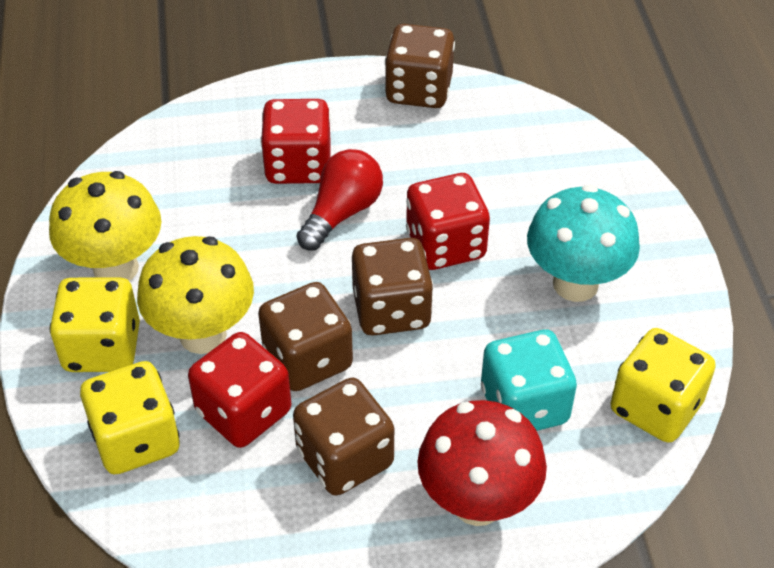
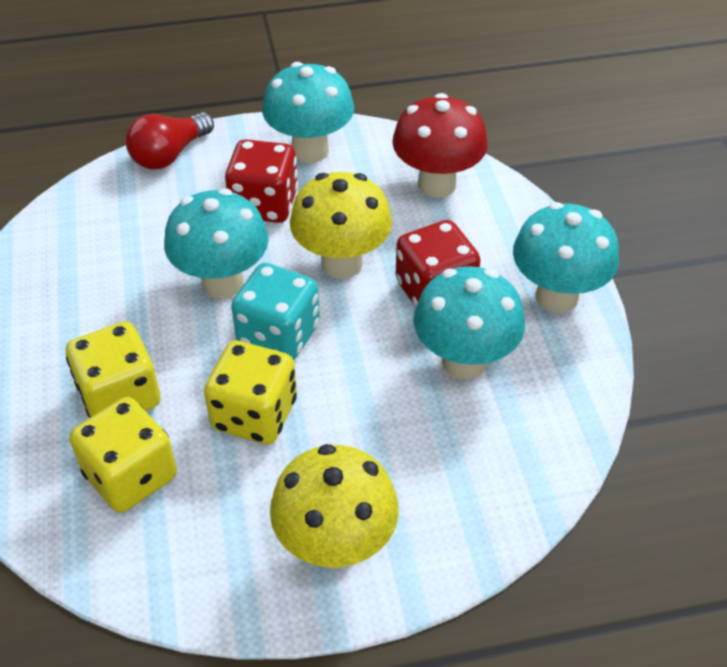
brown dice: [258,282,353,391] [293,378,394,496] [352,238,433,336] [385,24,455,108] = 4 -> none = 0
red dice: [188,332,291,448] [260,99,331,184] [406,173,490,270] = 3 -> [225,139,298,223] [396,220,481,307] = 2
turquoise mushroom: [527,185,640,302] = 1 -> [164,188,269,298] [262,62,354,163] [413,266,525,380] [513,202,619,313] = 4

